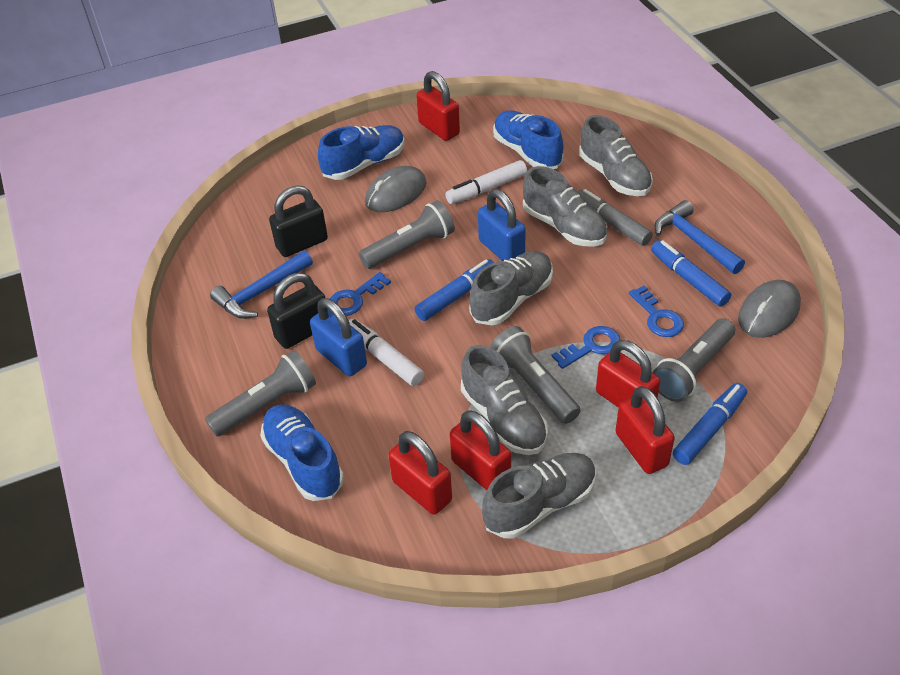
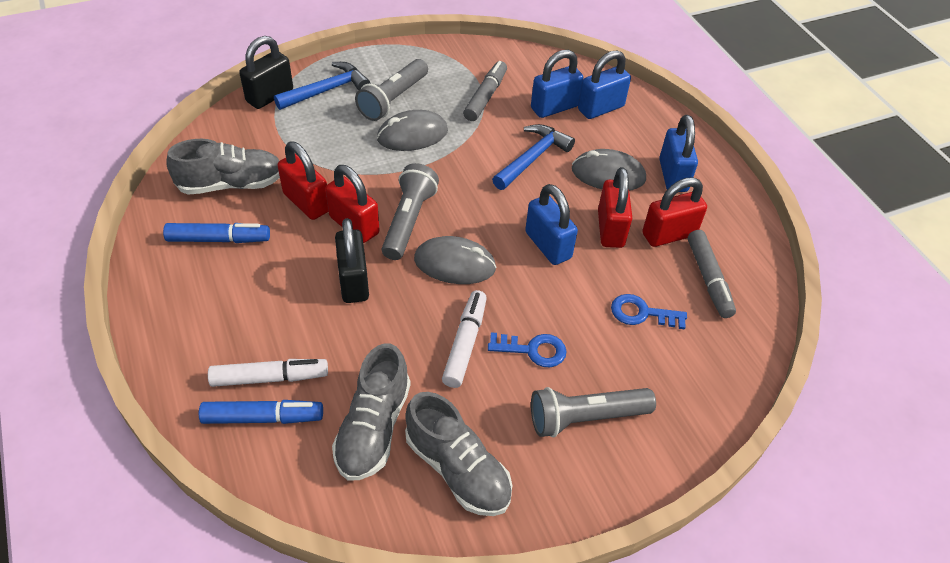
blue key: [330,272,391,316] [551,326,620,369] [629,285,684,337] = 3 -> [488,332,567,367] [611,294,687,329] = 2
blue marker: [415,259,494,321] [651,240,731,307] [673,383,747,465] = 3 -> [163,223,270,243] [199,400,323,424] = 2
blue padlock: [310,298,367,376] [478,189,526,261] = 2 -> [525,184,578,265] [531,50,583,118] [578,50,631,119] [659,115,698,192] = 4
blue shoe: [260,404,344,501] [318,125,405,180] [493,110,563,169] = 3 -> none = 0
grey flashlight: [205,350,316,436] [359,200,455,269] [490,326,581,424] [652,318,735,402] = 4 -> [355,59,428,121] [382,163,439,260] [531,387,656,437] = 3
grey marker: [578,189,653,246] = 1 -> [463,61,507,121] [688,230,736,318] = 2
grey mouse: [365,166,427,212] [738,280,801,338] = 2 -> [377,110,448,151] [414,236,496,284] [572,149,646,191] = 3
grey shoe: [461,345,548,455] [469,251,553,325] [482,453,596,538] [523,166,607,246] [579,115,653,196] = 5 -> [166,139,280,195] [332,343,411,481] [405,392,512,516] = 3
red padlock: [388,431,452,515] [416,71,460,141] [450,410,511,490] [596,340,660,408] [615,386,675,474] = 5 -> [278,141,328,220] [325,165,380,243] [598,167,633,248] [642,177,707,247] = 4

